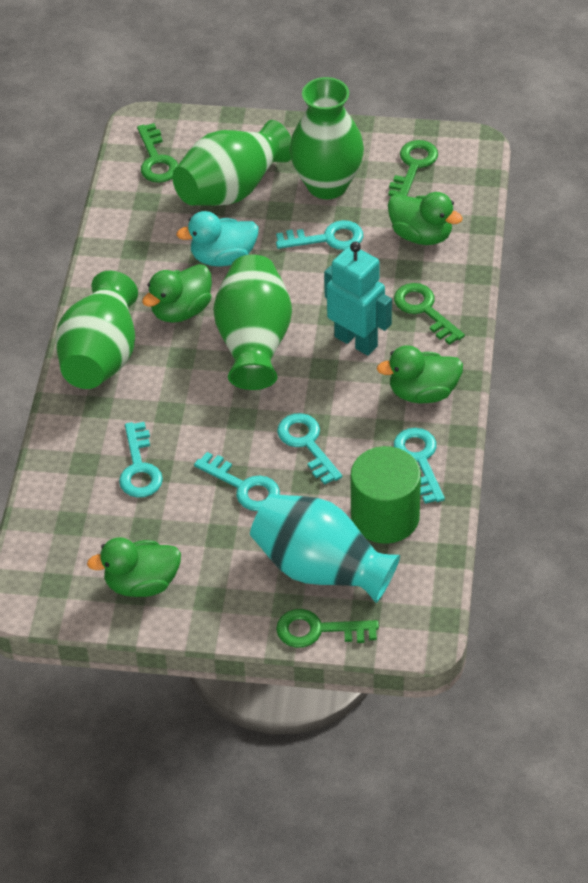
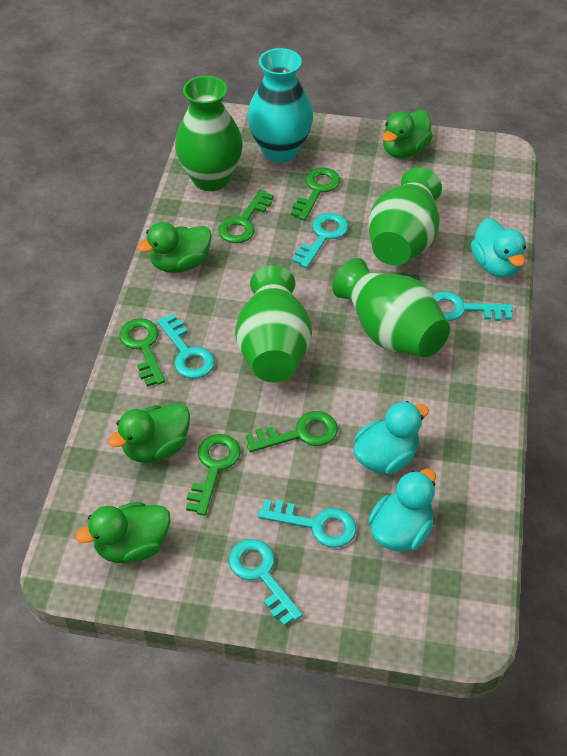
green cylinder: [350,446,421,544] = 1 -> none = 0
green key: [137,123,178,183] [276,609,379,648] [388,140,438,196] [394,283,465,345] = 4 -> [119,318,165,387] [186,434,241,516] [218,189,274,243] [246,411,338,452] [291,168,340,220] = 5
turquoise duck: [176,211,258,267] = 1 -> [353,401,429,474] [368,469,436,552] [471,218,526,278] = 3
turquoise robot: [324,242,392,356] = 1 -> none = 0

